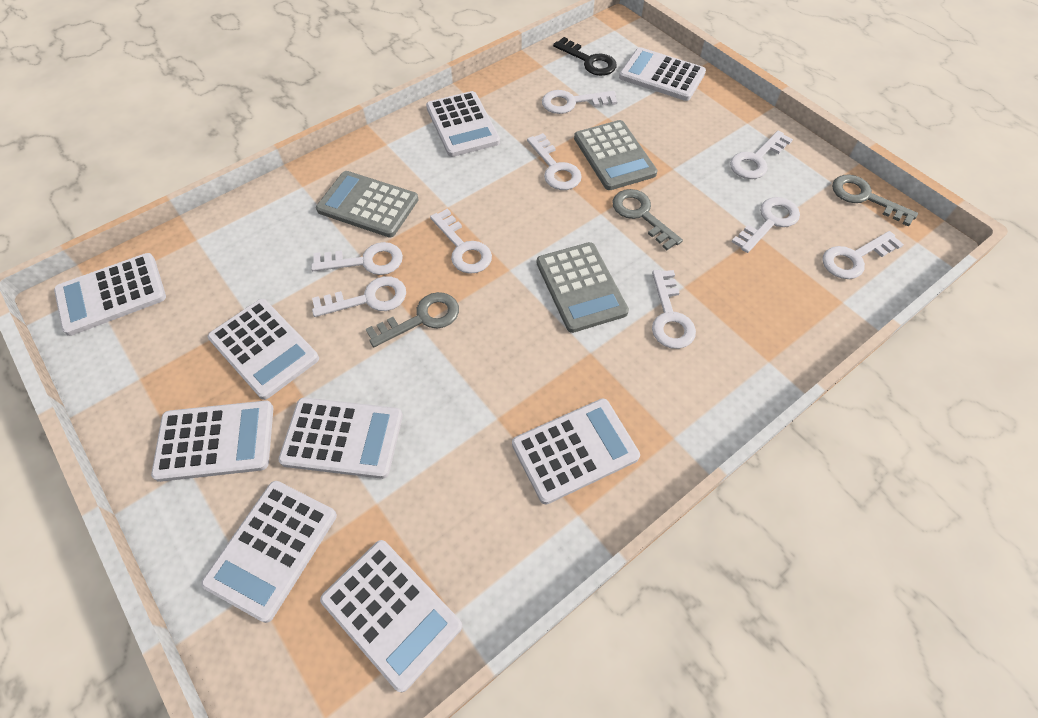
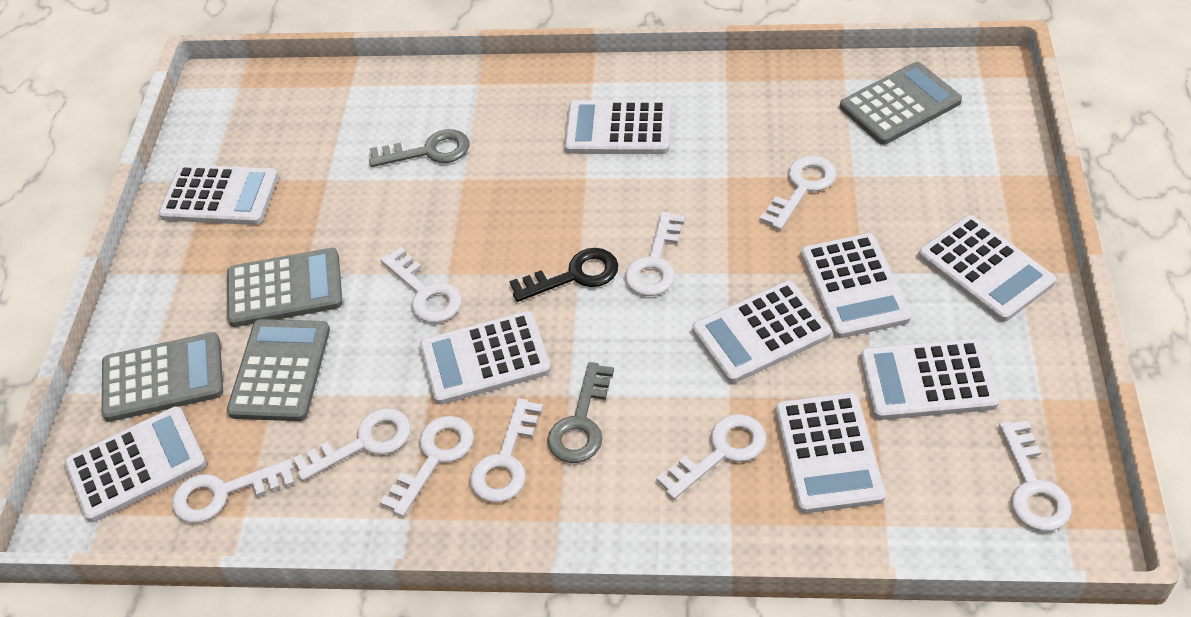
grey calculator: [316,171,419,237] [537,242,629,333] [574,120,658,190] = 3 -> [102,332,223,422] [227,248,343,327] [227,319,330,421] [840,62,962,145] = 4
grey key: [366,292,459,347] [612,189,683,250] [832,175,918,227] = 3 -> [369,129,469,167] [547,362,614,463] = 2

